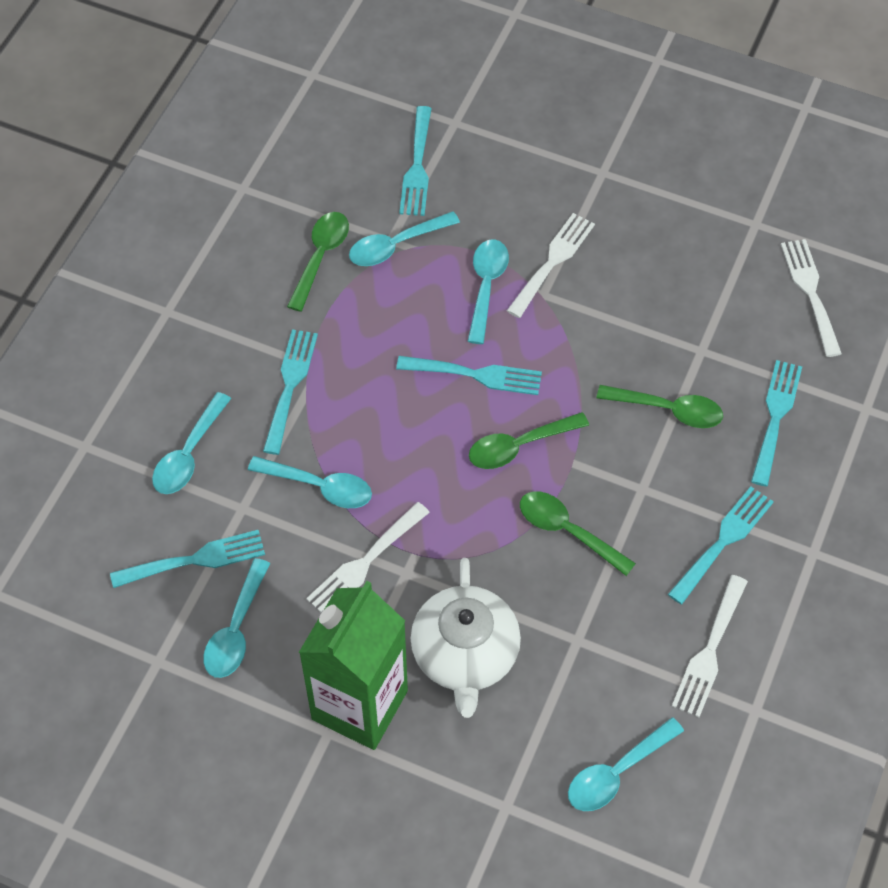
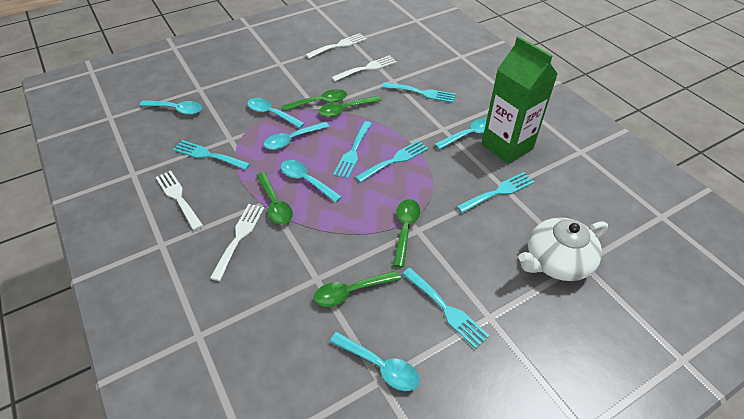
green spoon: [287,212,349,312] [469,412,589,469] [520,491,636,576] [597,385,723,428] = 4 -> [256,172,293,225] [283,89,347,111] [314,270,401,307] [319,96,381,117] [393,199,420,267] = 5

